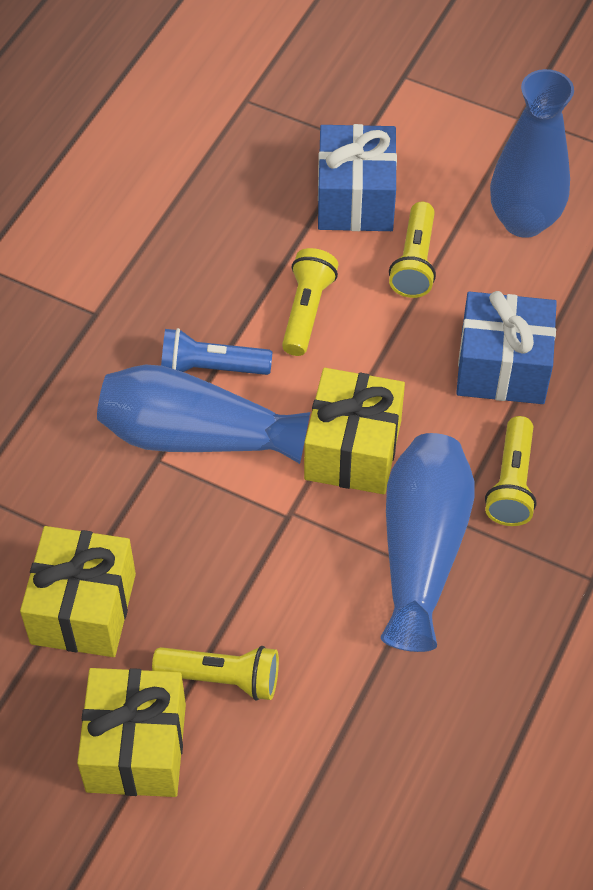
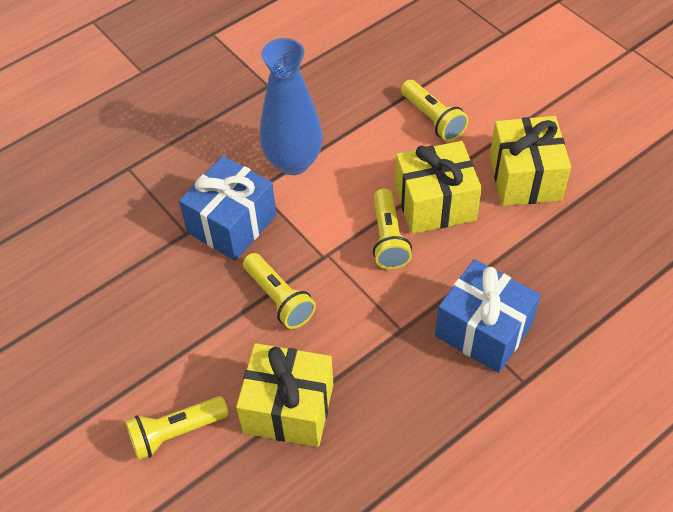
blue flashlight: [161,328,272,375] = 1 -> none = 0
blue vase: [97,365,310,464] [381,433,475,652] [490,69,574,238] = 3 -> [260,38,323,175] = 1

